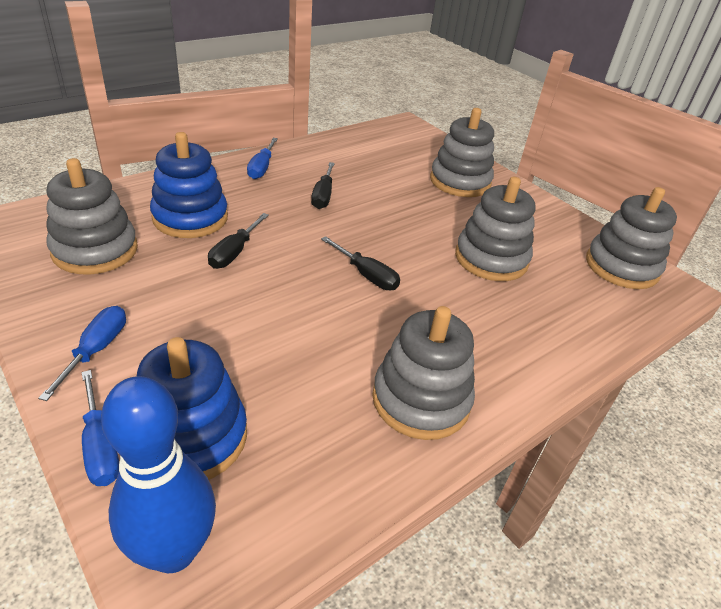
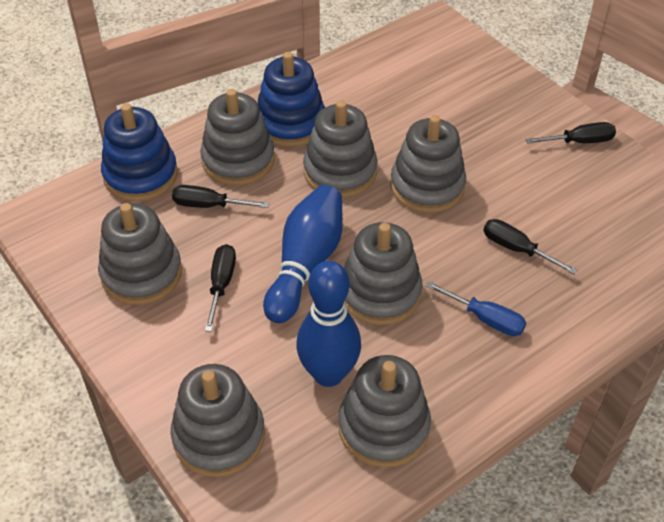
black screwdriver: [208,213,269,269] [311,162,335,209] [321,236,400,290] = 3 -> [172,185,269,208] [205,244,236,332] [483,219,577,274] [525,122,616,144] = 4
blue bowling pin: [101,376,216,573] = 1 -> [263,185,343,323] [296,261,361,387] = 2
blue screwdriver: [38,306,126,401] [82,370,119,486] [247,138,278,179] = 3 -> [426,281,526,336] = 1
grey stacking toy: [46,158,138,274] [372,306,475,440] [430,108,494,197] [455,177,535,281] [586,187,677,289] = 5 -> [98,203,182,305] [171,364,265,477] [200,89,275,186] [303,100,378,198] [338,355,431,468] [344,222,423,325] [390,115,466,213] = 7

